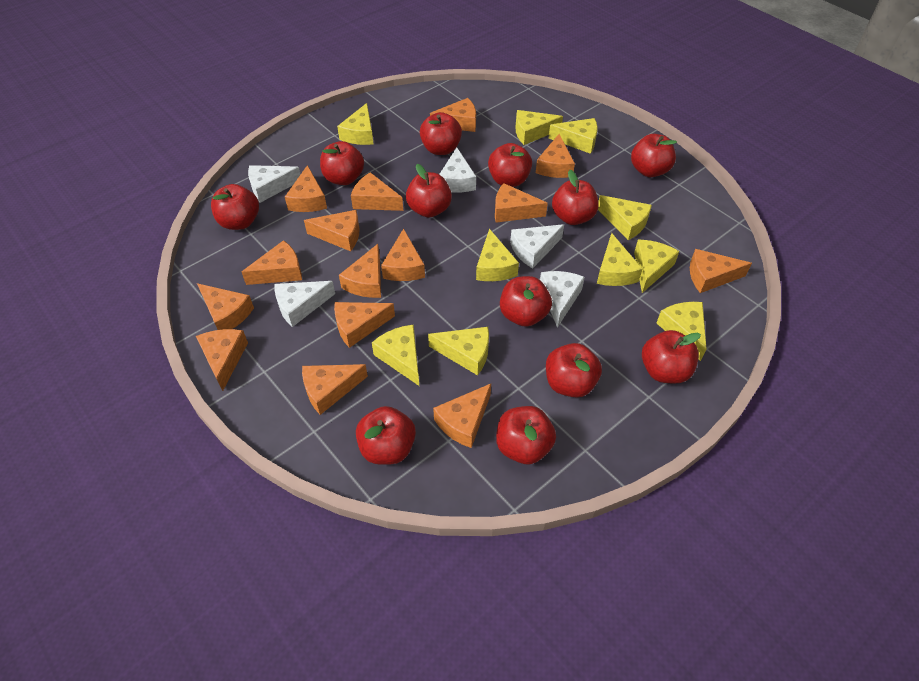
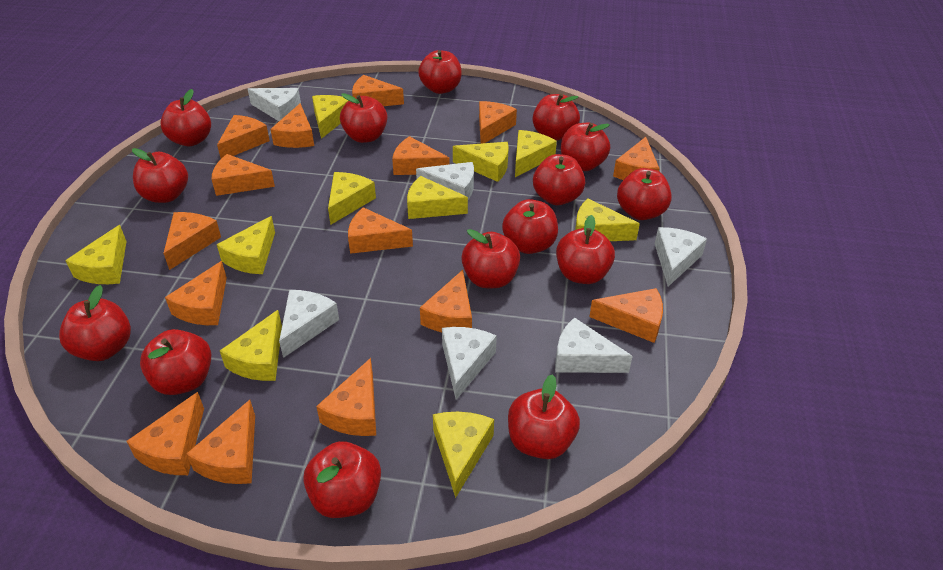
red apple: [211,184,259,230] [320,141,364,185] [356,406,416,465] [406,164,452,218] [420,112,462,155] [488,143,532,187] [496,406,556,464] [500,276,552,327] [546,343,602,398] [552,170,599,225] [631,134,677,177] [642,330,701,384] = 12 -> [59,285,131,361] [132,148,188,203] [140,329,211,395] [160,89,211,146] [303,441,381,518] [340,93,387,143] [418,50,462,94] [461,229,520,288] [502,199,558,254] [508,374,580,459] [533,94,580,141] [533,154,585,205] [556,215,615,284] [561,123,610,171] [617,168,672,220] = 15
white cheese: [248,165,301,203] [275,281,335,327] [439,147,476,193] [510,224,564,269] [540,271,585,328] = 5 -> [248,88,301,121] [279,290,339,358] [416,162,474,200] [442,327,497,400] [555,317,633,373] [655,227,707,286] = 6

